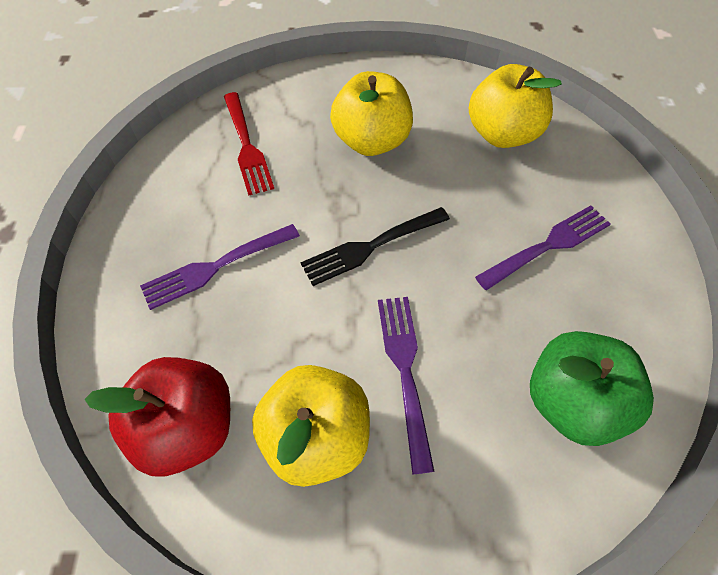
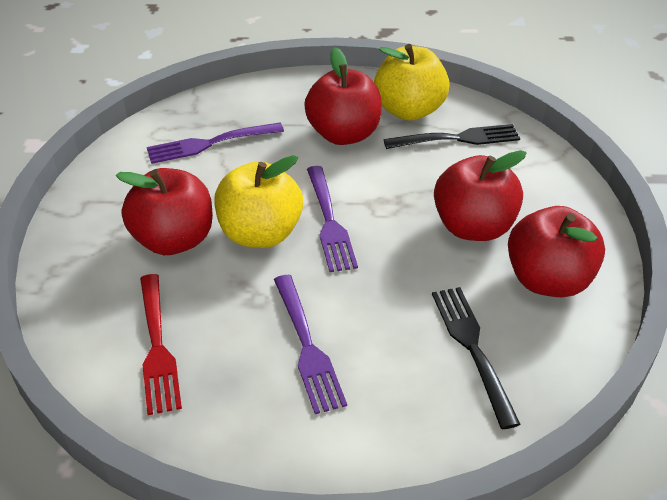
black fork: [300,207,450,286] = 1 -> [383,124,520,149] [432,287,521,429] = 2
green apple: [530,331,654,446] = 1 -> none = 0
red apple: [85,357,230,476] = 1 -> [116,168,213,255] [304,47,382,145] [434,150,527,241] [508,206,605,297] = 4
yellow apple: [252,365,370,487] [330,71,413,156] [469,64,562,148] = 3 -> [214,155,303,248] [374,44,450,121] = 2

